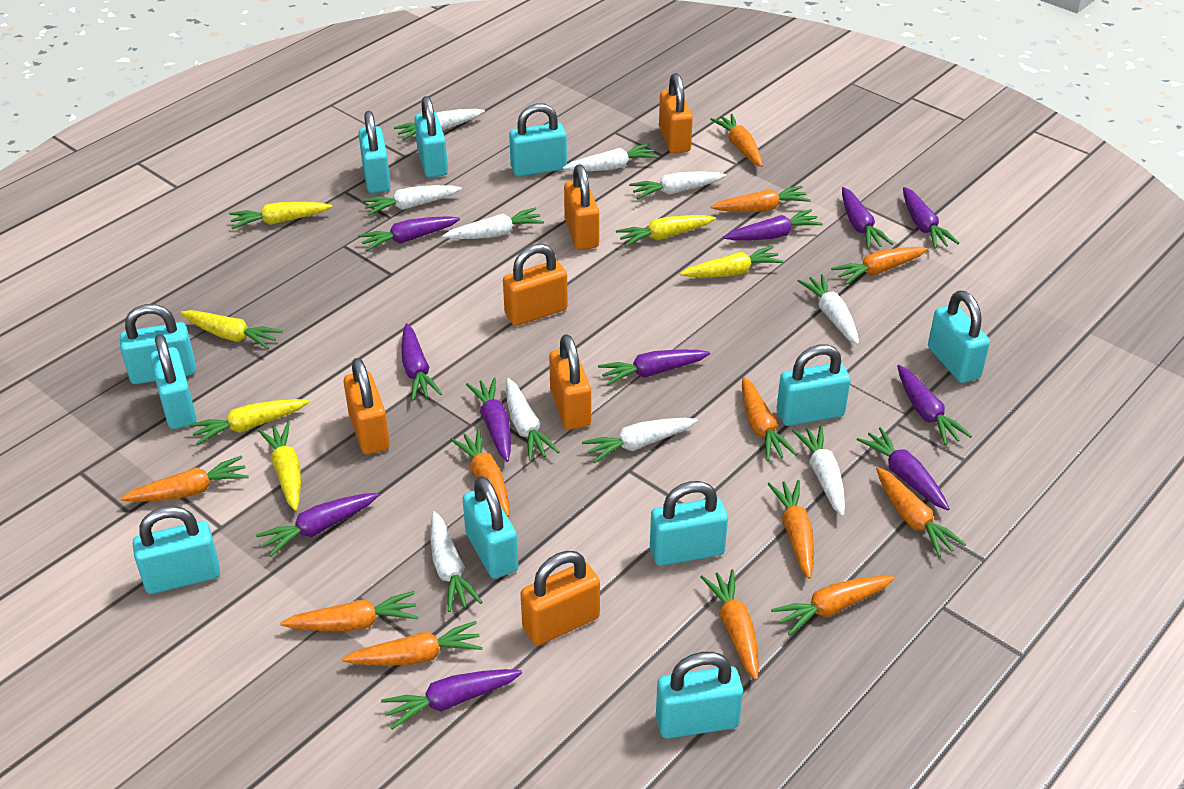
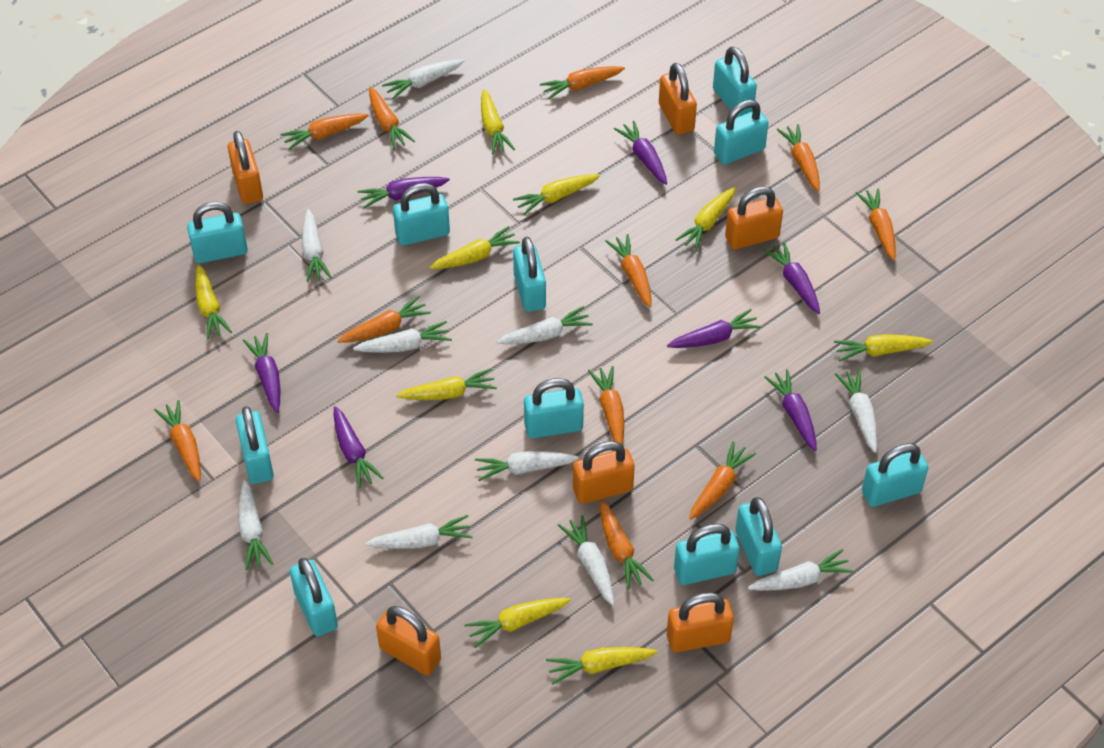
orange carrot: [120,456,249,502] [280,591,418,631] [342,621,483,666] [450,429,510,517] [700,570,759,680] [710,114,763,167] [711,186,811,212] [742,377,797,461] [768,480,814,579] [771,576,895,636] [831,247,928,285] [876,467,966,557] = 12 -> [154,400,201,482] [280,114,369,150] [337,296,431,343] [369,87,415,149] [540,66,625,99] [588,366,624,445] [600,500,653,590] [605,234,651,307] [689,441,756,520] [777,124,820,192] [856,189,896,261] = 11
purple carrot: [256,493,379,557] [358,216,460,251] [381,669,522,730] [402,323,442,401] [466,378,511,462] [598,349,710,386] [723,209,823,240] [842,187,893,249] [857,427,949,511] [897,365,972,445] [903,187,959,249] = 11 -> [243,333,280,413] [334,406,384,488] [358,177,450,209] [614,120,667,185] [667,309,762,348] [763,242,820,314] [764,369,817,451] = 7
yellow carrot: [180,310,283,349] [189,399,309,445] [229,202,332,229] [258,422,301,511] [616,215,716,247] [680,246,784,278] = 6 -> [195,264,232,340] [396,368,497,400] [429,226,520,269] [464,598,571,648] [481,89,515,155] [513,174,600,215] [546,647,657,685] [675,187,736,251] [834,334,933,361] = 9

